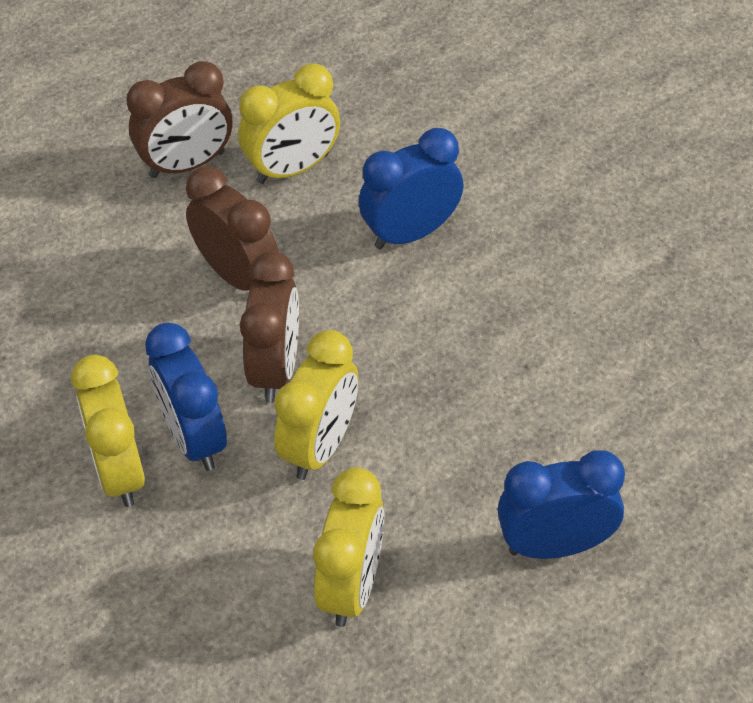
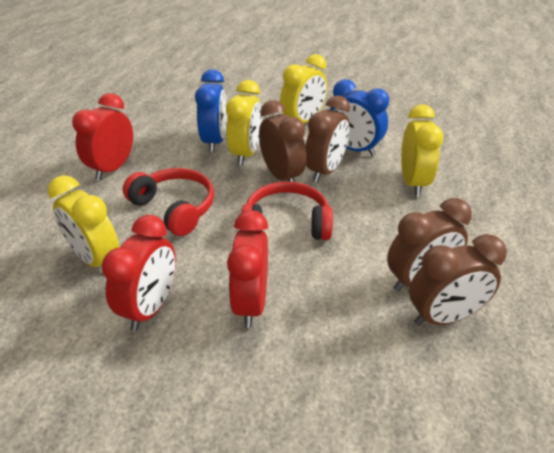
blue clock: [145,323,227,471] [359,128,464,249] [497,450,625,559] = 3 -> [195,69,227,152] [330,79,389,156] = 2
brown clock: [126,61,232,178] [186,166,279,291] [240,251,299,402] = 3 -> [259,100,307,182] [305,95,350,182] [387,198,472,291] [409,234,507,326] = 4
red clock: none = 0 -> [72,93,133,180] [101,215,176,331] [227,210,268,328] = 3
red headphones: none = 0 -> [123,168,214,236] [241,182,333,240] = 2

